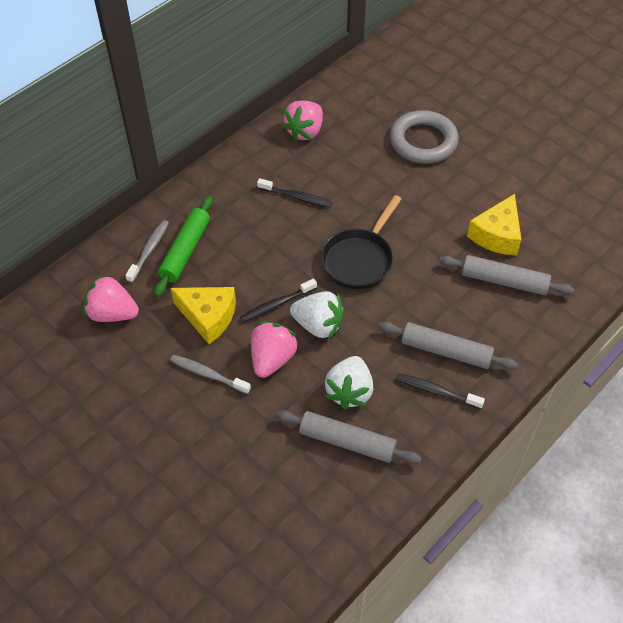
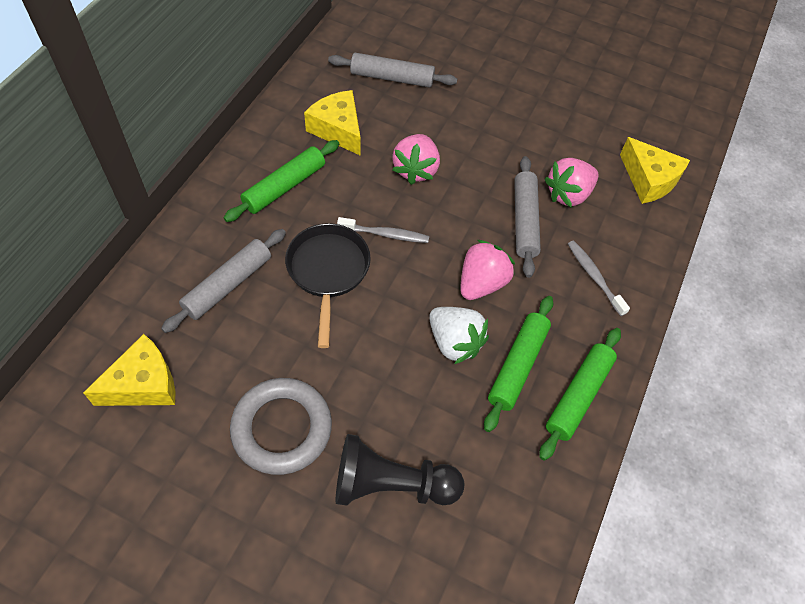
black pawn: none = 0 -> [336,434,464,506] = 1
black toothbrush: [240,279,317,323] [257,178,332,208] [396,373,485,409] = 3 -> none = 0
green rolling pin: [154,196,213,297] = 1 -> [224,140,339,222] [484,296,553,432] [539,328,621,461] = 3
white strawberry: [290,291,344,339] [325,356,373,410] = 2 -> [429,307,489,364] = 1
yellow cheese: [171,287,236,344] [467,194,521,256] = 2 -> [83,334,175,406] [304,90,361,155] [620,137,690,204] = 3

